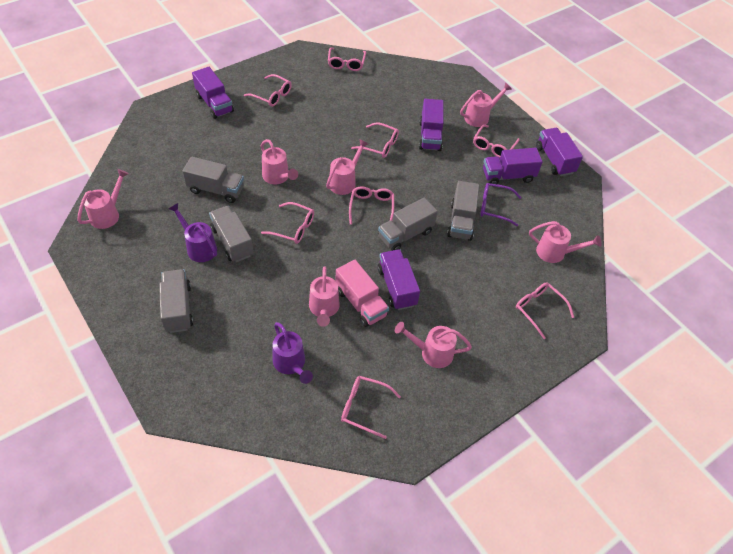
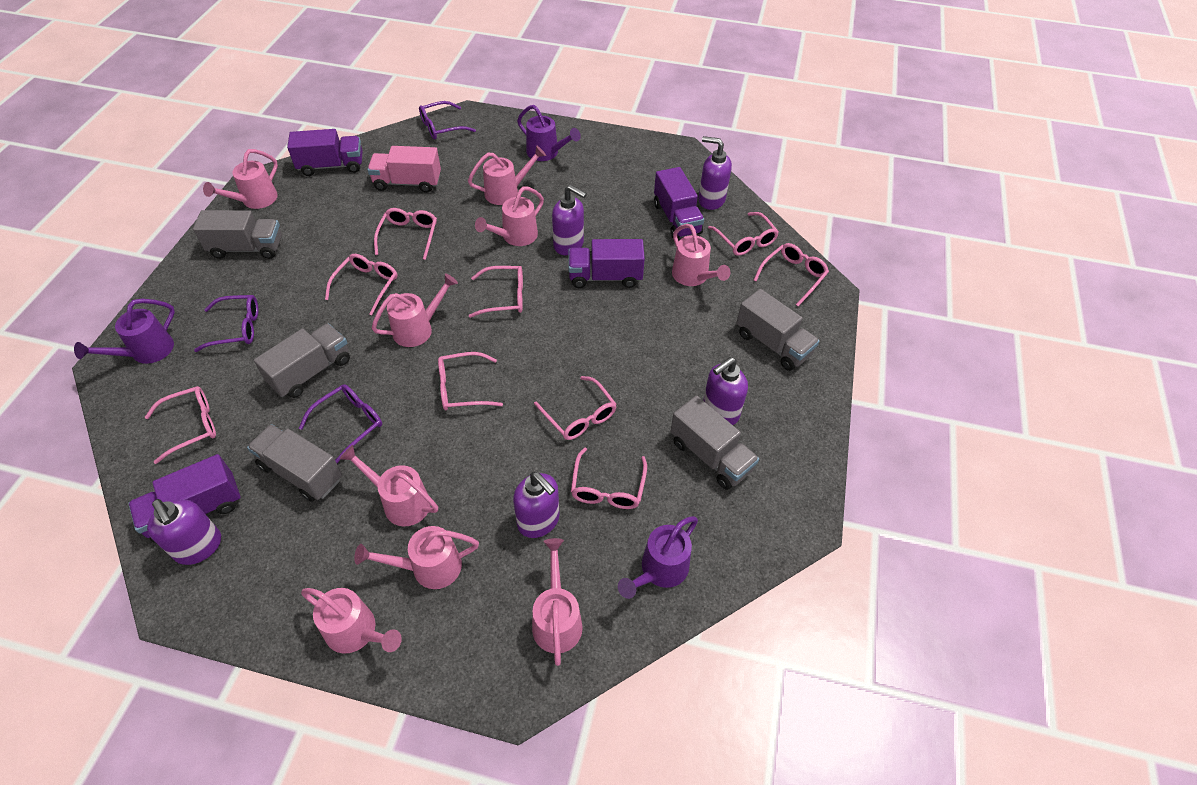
pink glasses: [244,74,292,107] [261,202,314,244] [328,47,366,71] [341,376,401,439] [349,186,394,225] [351,123,399,158] [473,125,519,158] [516,283,574,339] = 8 -> [145,386,216,464] [325,254,398,315] [374,208,437,260] [438,352,503,410] [469,266,523,318] [534,376,617,440] [571,447,647,509] [708,212,779,256] [754,243,829,306] = 9
pink watering can: [78,169,129,229] [261,139,298,185] [309,266,340,327] [326,139,368,195] [395,322,472,368] [460,82,512,127] [529,221,602,263] = 7 -> [203,149,278,209] [301,588,402,654] [340,445,438,526] [354,526,479,589] [372,273,458,347] [468,145,546,205] [475,186,544,246] [532,538,583,666] [672,224,730,286] = 9
purple glasses: [480,183,521,226] = 1 -> [194,295,258,352] [299,384,382,463] [419,101,476,140] = 3
purple soap dispenser: none = 0 -> [147,499,221,565] [513,472,560,538] [552,185,587,255] [698,136,732,210] [703,357,748,425] = 5
purple truck: [192,67,234,119] [378,249,420,310] [419,99,444,151] [483,148,543,184] [536,128,583,176] = 5 -> [128,454,241,543] [287,129,363,176] [568,239,645,288] [654,167,704,238] = 4
purple watering can: [168,203,217,262] [273,322,313,384] = 2 -> [74,299,175,364] [517,105,581,161] [618,516,698,599] = 3

